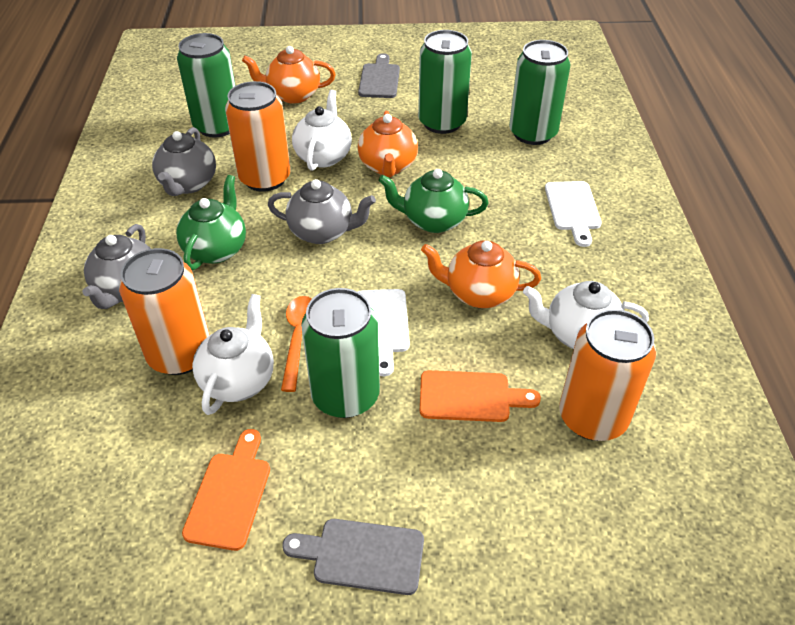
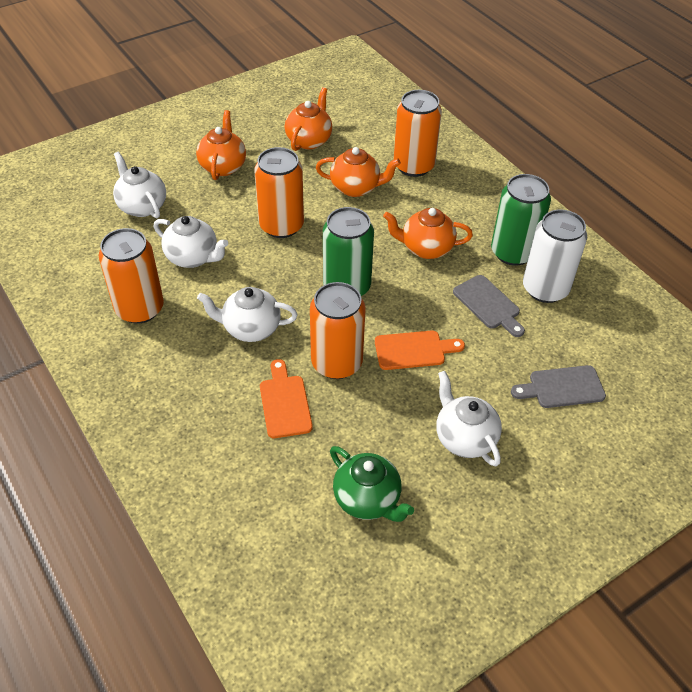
green can: [177,33,235,137] [301,288,380,418] [418,30,472,134] [509,40,571,145] = 4 -> [323,207,374,296] [491,174,551,266] = 2
green teapot: [176,175,246,270] [379,169,489,233] = 2 -> [330,446,414,522] = 1
grey teapot: [82,224,151,309] [152,127,216,196] [268,179,376,244] = 3 -> none = 0
orange can: [119,248,210,375] [225,81,291,192] [559,309,656,441] = 3 -> [99,228,164,324] [254,147,304,238] [310,282,366,379] [394,90,442,177] = 4
orange spoon: [281,296,312,392] = 1 -> none = 0
orange teapot: [242,46,336,104] [358,111,418,177] [421,241,541,308] = 3 -> [196,110,246,180] [285,87,332,151] [316,147,401,197] [383,208,473,259] = 4
white can: none = 0 -> [523,209,587,303] = 1
white cutting board: [358,289,410,376] [545,181,602,247] = 2 -> none = 0
white teapot: [192,294,274,415] [292,90,352,171] [523,281,649,349] = 3 -> [113,152,166,218] [153,216,228,268] [197,287,298,342] [436,371,502,466] = 4

